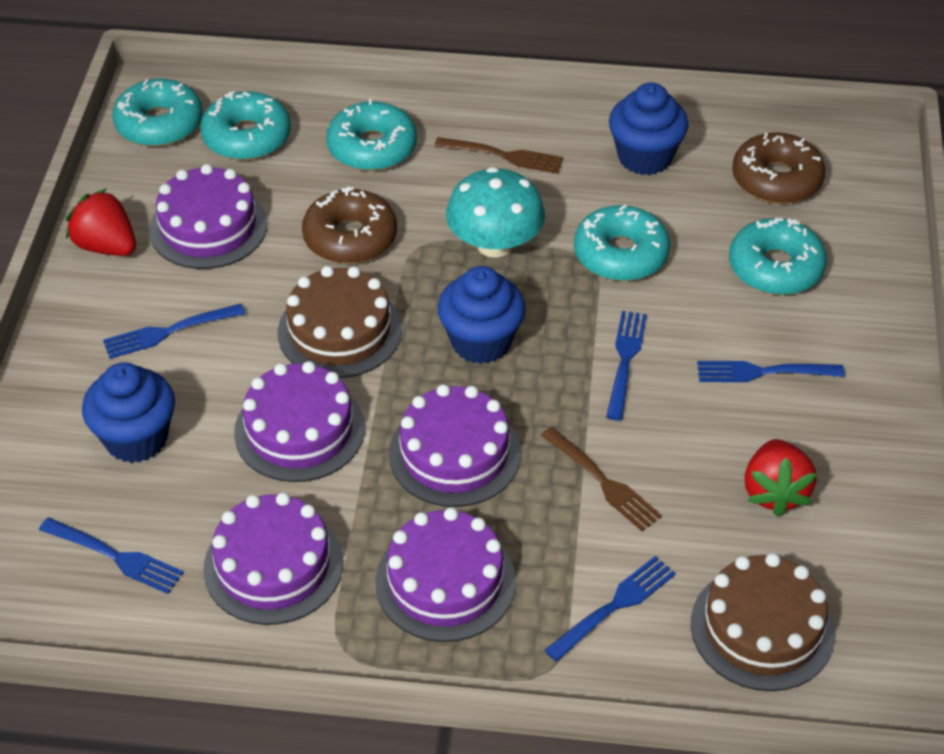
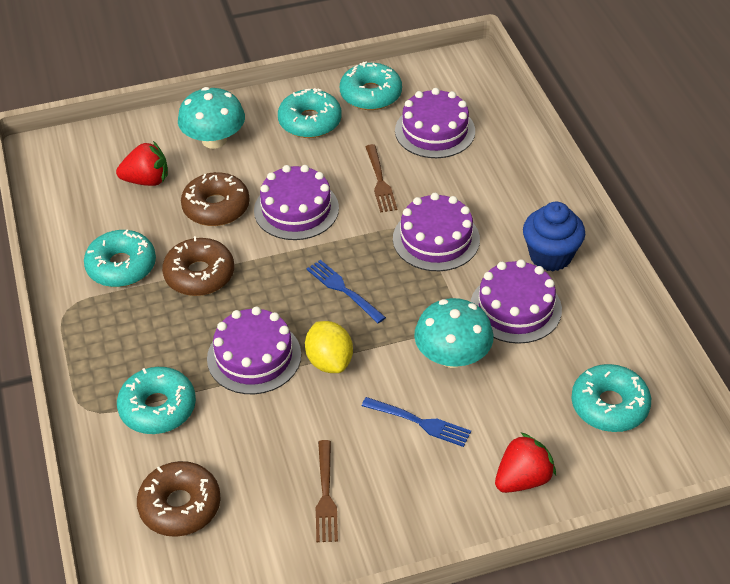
blue cupcake: [82,362,175,463] [438,266,525,364] [609,83,688,175] = 3 -> [523,202,585,271] = 1
blue fork: [39,518,184,594] [103,304,245,359] [545,556,676,662] [606,311,647,420] [697,361,845,382] = 5 -> [307,260,386,323] [362,397,471,447] = 2
brown cake: [278,266,402,378] [691,553,835,691] = 2 -> none = 0
brown donut: [302,187,397,264] [732,132,825,204] = 2 -> [137,461,221,537] [162,236,234,296] [181,172,250,226] = 3
turquoise mushroom: [446,167,545,258] = 1 -> [178,87,245,149] [414,298,494,368] = 2
yellow lemon: none = 0 -> [305,321,353,373] = 1

